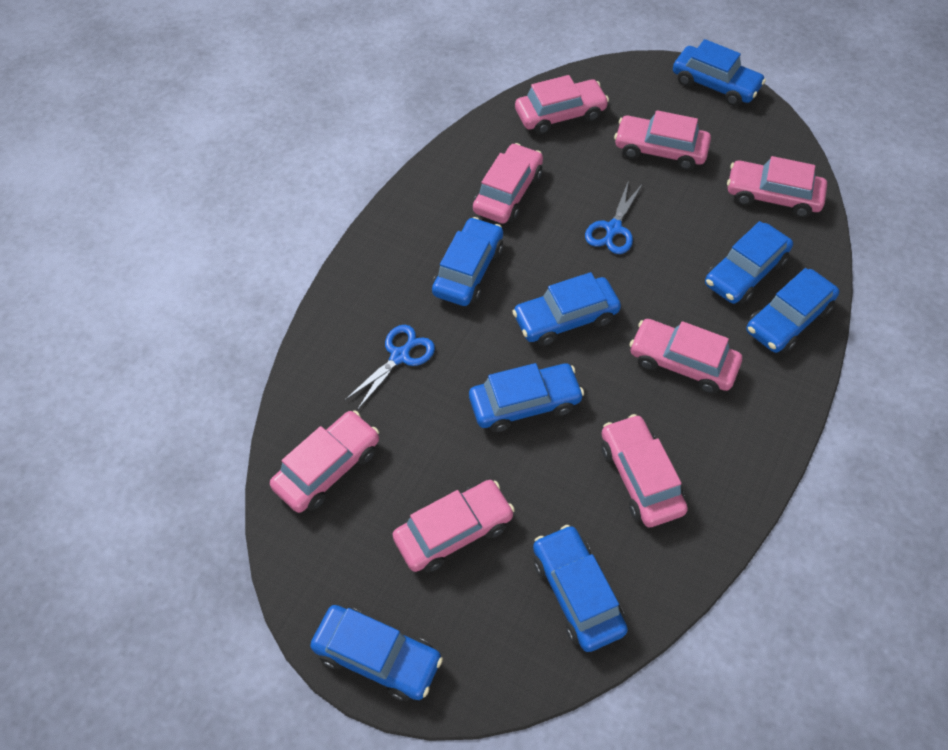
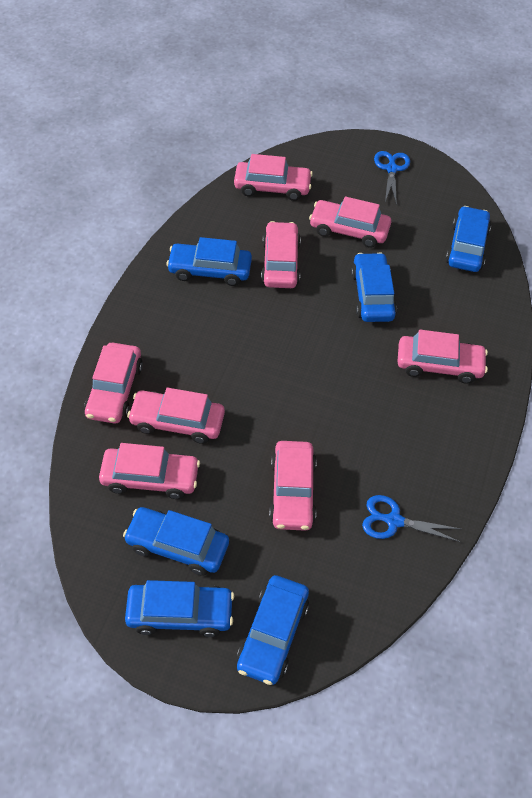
blue car: [310,605,443,701] [432,217,503,306] [469,363,584,432] [512,272,621,346] [533,525,628,652] [673,39,766,106] [705,221,793,304] [746,268,839,353] = 8 -> [123,507,229,576] [125,580,234,637] [166,237,252,286] [237,575,309,685] [351,252,397,322] [446,206,491,272] = 6

